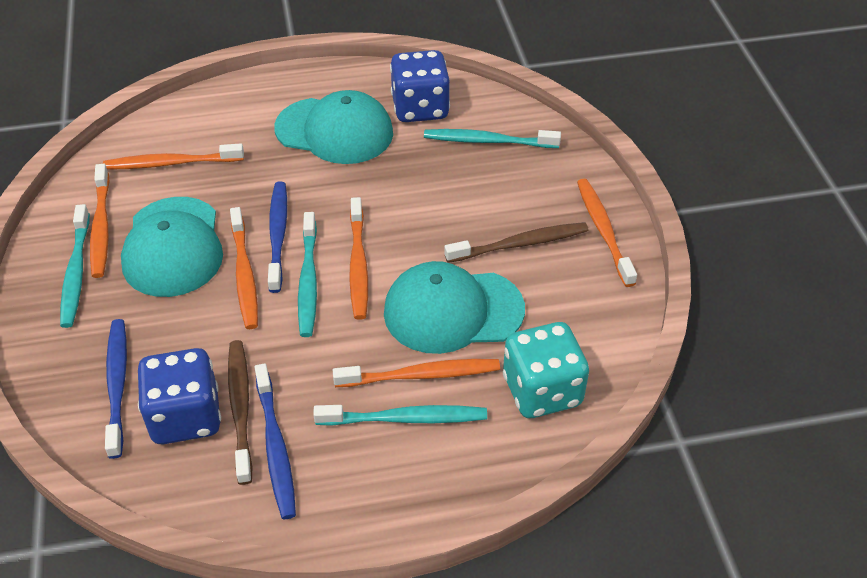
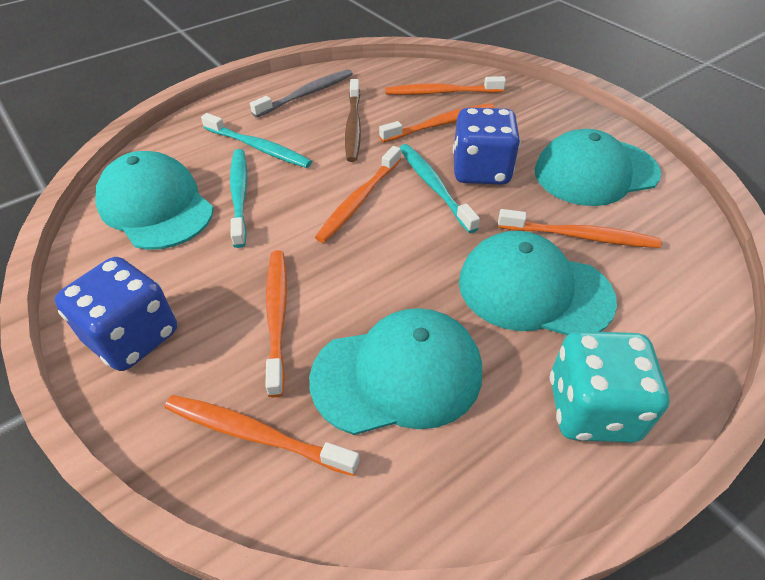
blue toothbrush: [105,319,127,459] [254,363,296,519] [268,181,287,293] = 3 -> none = 0
brown toothbrush: [228,340,252,485] [444,222,589,263] = 2 -> [345,79,361,162] = 1
grey toothbrush: none = 0 -> [250,69,353,118] = 1
turquoise cap: [121,197,223,297] [274,90,393,164] [384,261,525,354] = 3 -> [95,151,214,250] [309,308,482,435] [459,231,617,335] [535,129,661,206] = 4
turquoise toothbrush: [60,204,90,328] [298,212,317,337] [313,405,487,426] [424,129,561,148] = 4 -> [201,113,312,168] [230,149,247,248] [400,144,480,233] = 3

